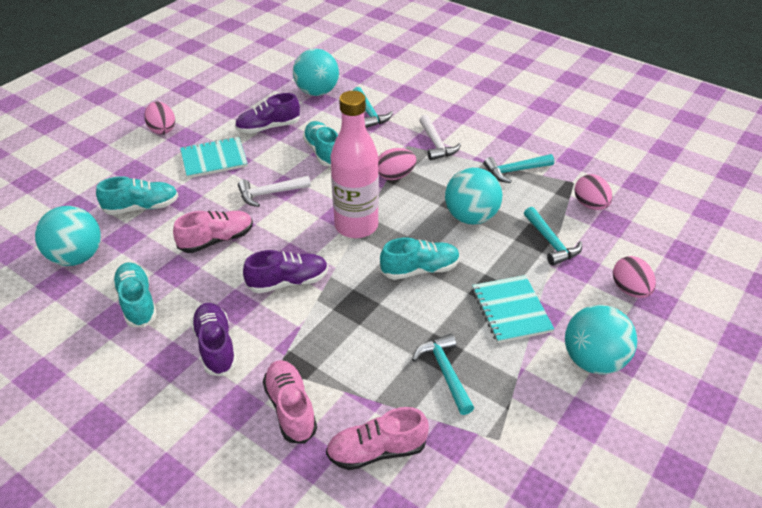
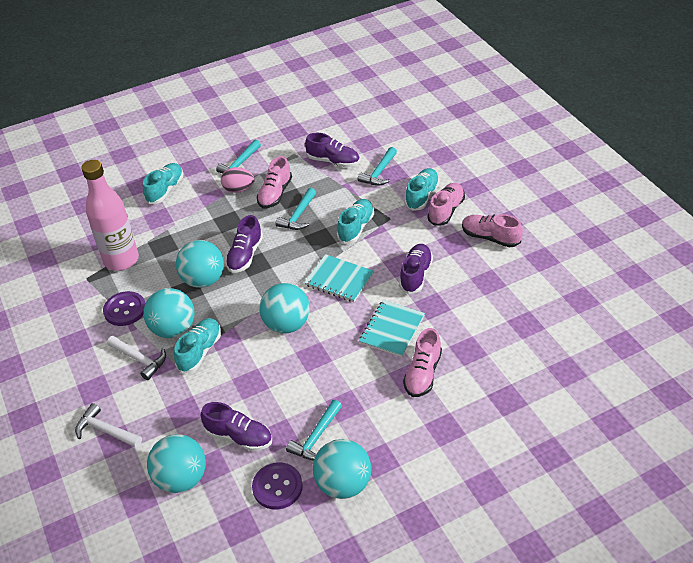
pink egg: [144,101,175,135] [378,148,417,180] [574,174,612,210] [613,256,656,298] = 4 -> [221,167,255,193] = 1
pink shoe: [173,211,253,253] [263,360,317,444] [326,407,429,470] = 3 -> [257,156,292,208] [403,328,442,397] [428,183,465,226] [462,214,523,247] = 4
purple button: none = 0 -> [103,291,145,326] [252,462,303,510] = 2
purple shoe: [191,303,237,376] [235,93,300,134] [243,250,328,293] = 3 -> [201,402,272,451] [225,215,263,273] [305,133,360,167] [399,244,433,294] = 4
turquoise ball: [35,206,101,266] [293,49,339,96] [445,168,502,225] [565,305,637,374] = 4 -> [143,288,195,338] [147,434,206,493] [176,240,224,288] [259,283,310,334] [313,439,371,499] = 5

